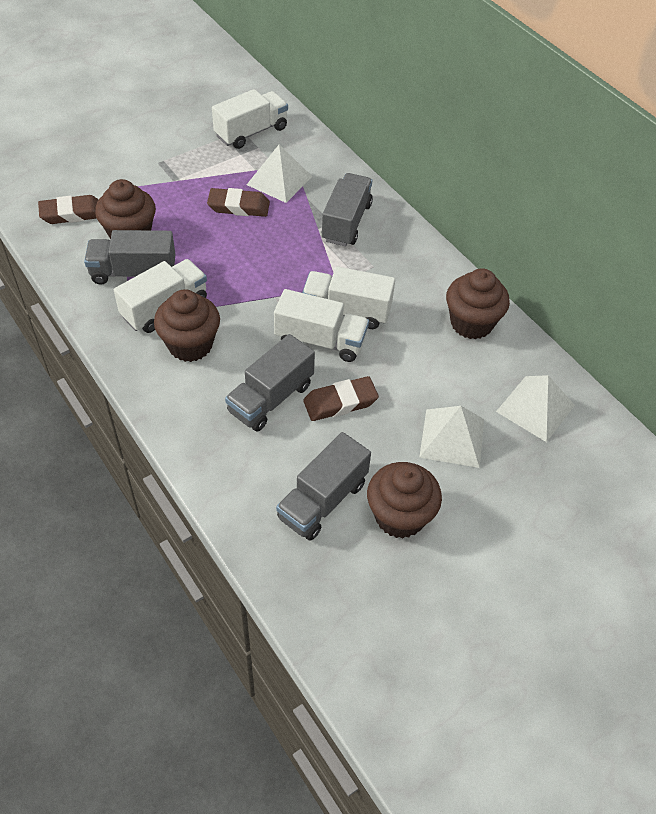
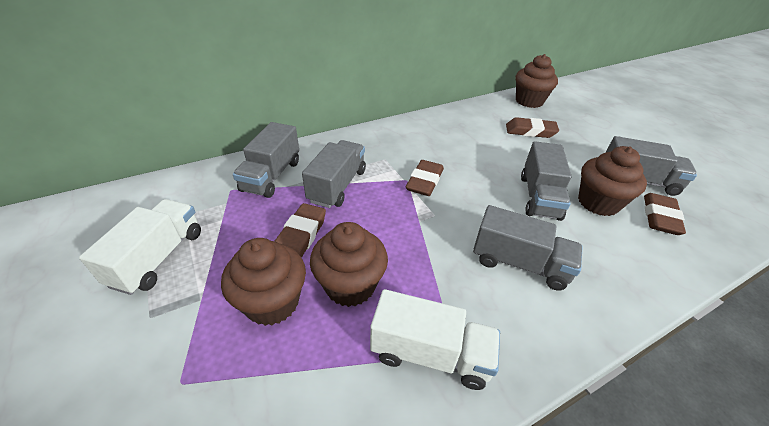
brown eraser: [38,195,99,224] [207,188,270,217] [303,376,379,421] = 3 -> [275,203,326,258] [406,160,444,196] [506,117,559,138] [644,193,686,235] = 4
grey truck: [84,230,176,285] [225,334,315,432] [276,432,371,541] [322,173,373,246] = 4 -> [233,122,299,198] [302,140,366,208] [473,205,583,290] [521,141,572,221] [606,136,697,196] = 5
white pyramid: [247,144,312,203] [419,406,484,468] [496,375,575,442] = 3 -> none = 0
white truck: [114,259,207,333] [212,89,288,149] [274,289,369,362] [302,266,395,329] = 4 -> [79,199,201,295] [370,289,500,390] = 2

